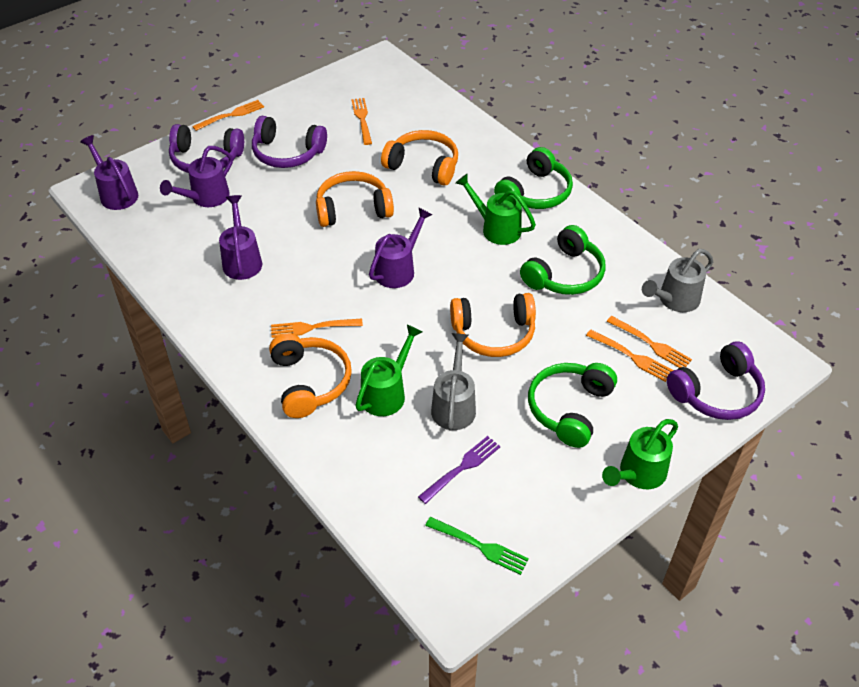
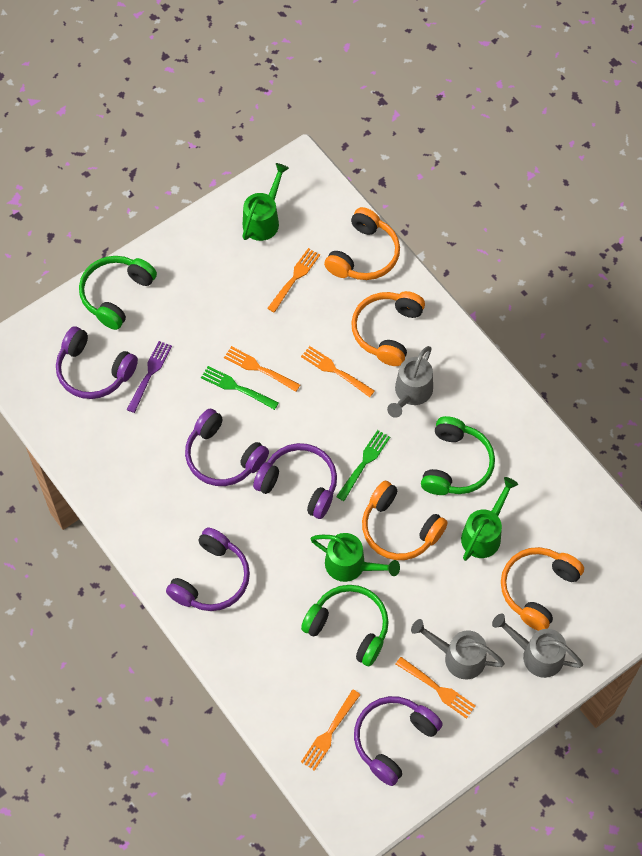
green fork: [425,517,529,575] = 1 -> [201,366,279,410] [336,430,390,501] = 2
grey watering can: [431,333,476,431] [642,249,713,312] = 2 -> [387,346,433,418] [411,619,505,679] [492,613,583,678] = 3
purple headphones: [169,124,244,173] [252,116,327,168] [667,341,765,420] = 3 -> [56,326,138,399] [166,528,250,611] [185,409,269,486] [253,443,337,519] [354,696,443,786] = 5
purple watering can: [80,135,138,210] [160,146,233,207] [219,195,262,280] [369,208,432,288] = 4 -> none = 0

